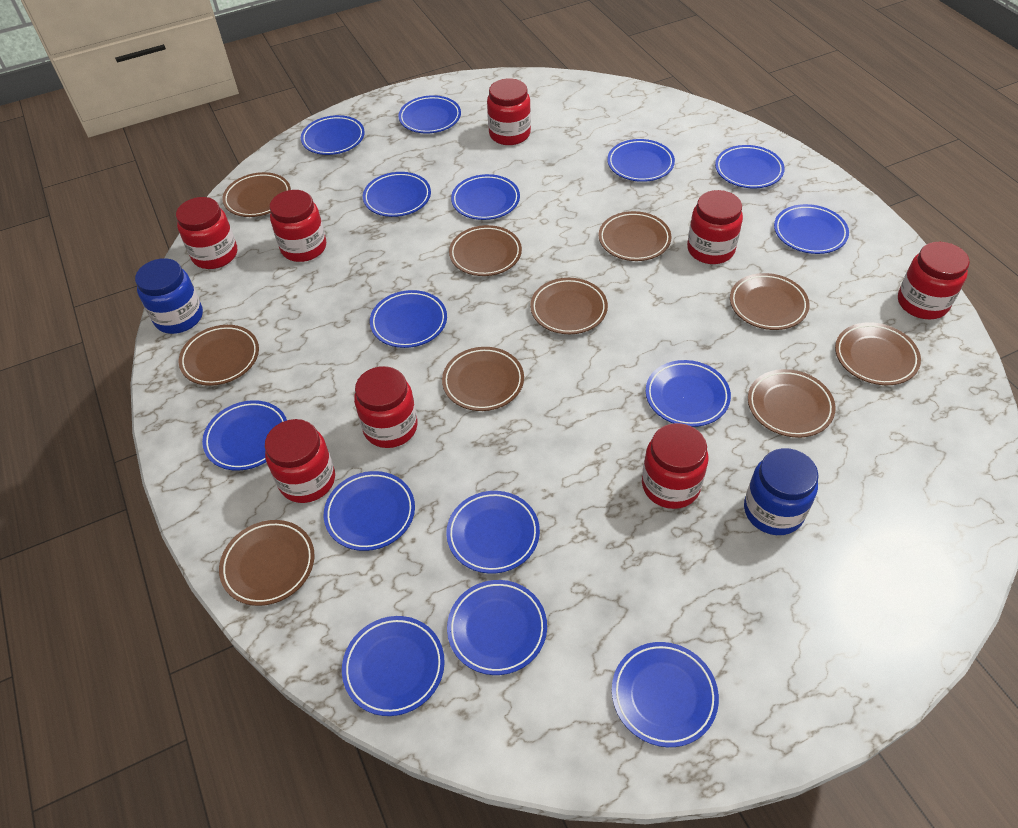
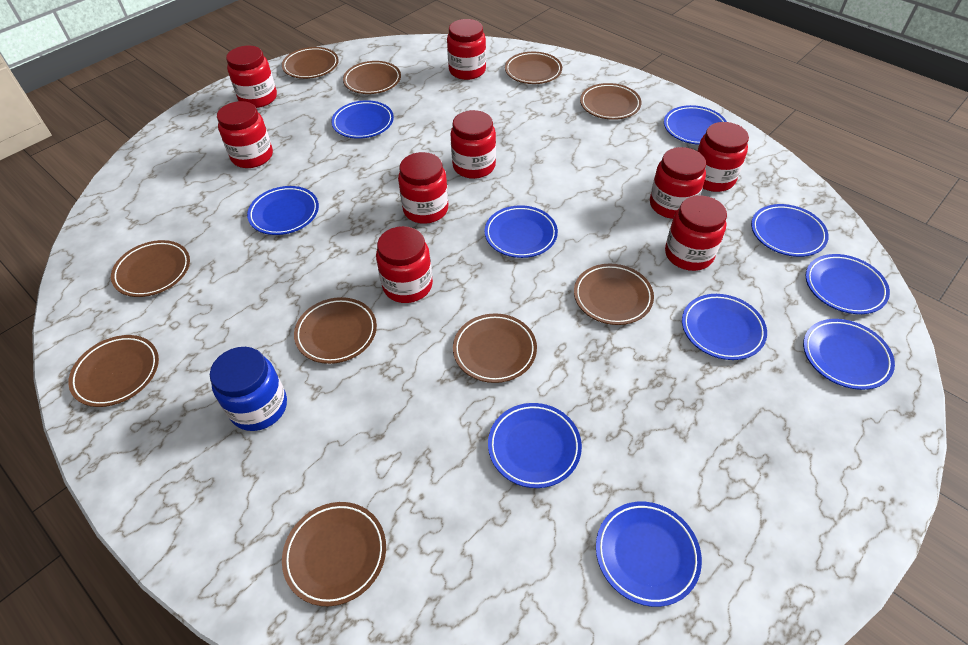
blue jar: [135,258,203,334] [744,448,819,535] = 2 -> [210,347,287,431] = 1
blue plate: [202,400,287,471] [301,115,365,155] [324,471,415,551] [342,616,445,716] [363,172,431,217] [370,290,447,348] [398,95,461,133] [446,491,540,574] [447,580,547,675] [451,174,520,220] [607,139,675,182] [612,642,719,747] [646,360,731,427] [715,145,785,188] [774,204,849,254] = 15 -> [247,186,319,235] [331,100,394,139] [485,205,558,258] [488,403,582,488] [596,502,702,607] [664,105,727,145] [682,294,767,360] [751,204,829,257] [803,319,895,390] [806,254,890,314] = 10
red jar: [176,197,237,269] [265,419,335,503] [270,190,326,262] [354,366,418,448] [487,78,531,145] [642,423,708,509] [687,190,743,264] [898,242,970,319] = 8 -> [217,101,273,168] [226,46,277,108] [376,226,433,303] [398,152,448,224] [447,19,486,80] [450,110,496,179] [650,147,706,219] [665,195,727,271] [697,122,749,192] = 9

